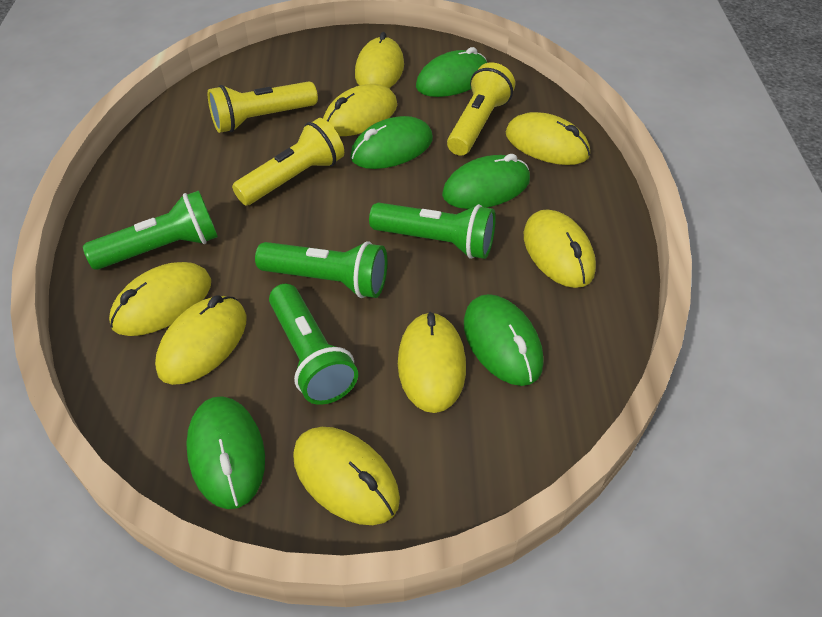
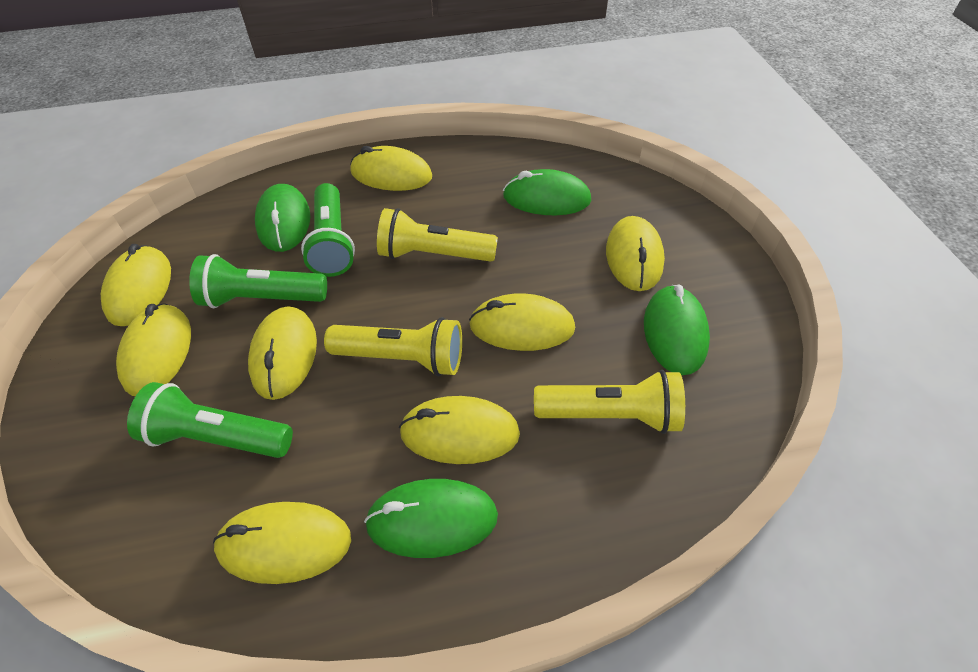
green flashlight: [83,191,218,270] [255,241,387,298] [269,284,358,405] [369,202,496,259] = 4 -> [127,382,293,458] [189,254,327,308] [301,183,355,277] = 3
green mouse: [186,397,265,509] [350,116,433,169] [416,47,487,97] [442,154,530,209] [464,294,544,386] = 5 -> [255,184,310,252] [364,479,498,558] [503,169,591,215] [644,284,710,375] = 4

